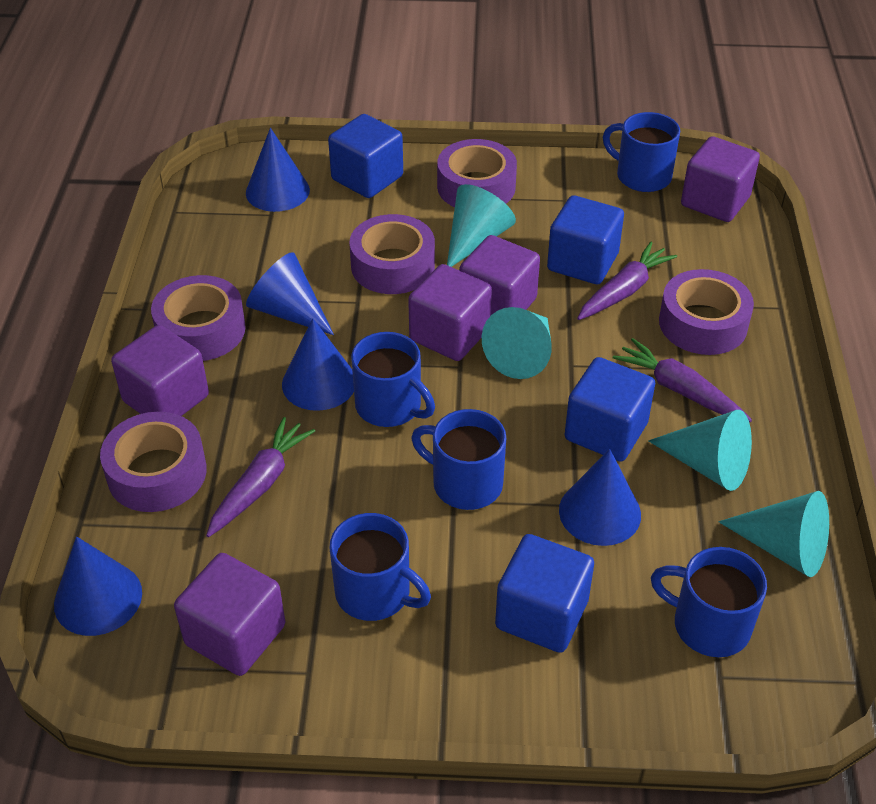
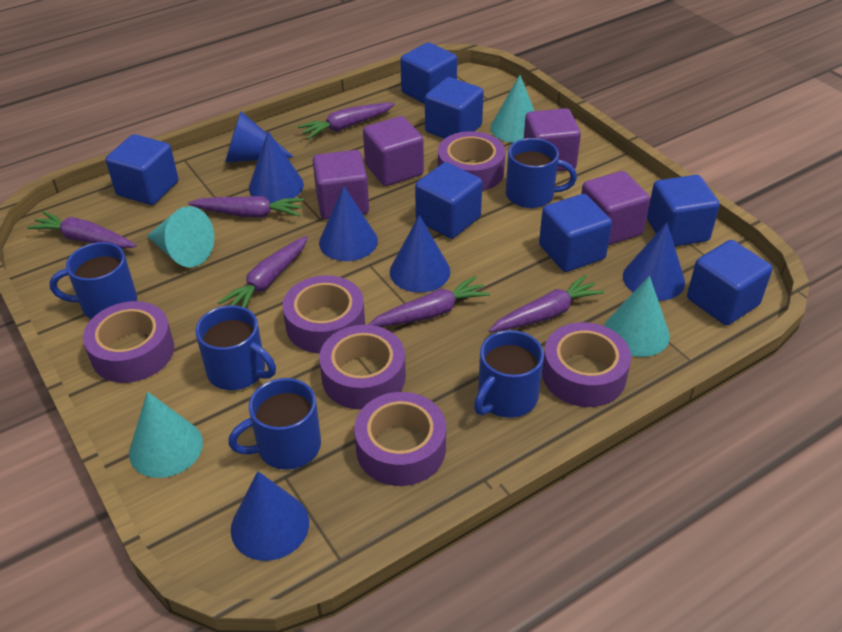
blue cone: [54,536,142,636] [246,128,310,212] [246,252,334,335] [282,318,354,411] [559,449,641,546] = 5 -> [225,111,294,163] [231,471,309,561] [249,131,304,203] [319,186,378,261] [390,215,450,293] [623,223,685,301] = 6
blue cube: [328,114,403,198] [495,534,594,653] [547,195,624,284] [565,357,655,462] = 4 -> [106,134,178,205] [400,42,457,104] [415,162,482,239] [425,77,484,139] [539,194,612,272] [647,175,720,246] [687,240,773,325] = 7
purple carrot: [206,417,315,537] [577,242,677,320] [613,338,752,422] = 3 -> [27,211,137,249] [188,196,304,218] [218,236,308,308] [297,103,395,139] [368,276,490,327] [489,275,604,332] = 6
purple cube: [111,325,209,416] [174,553,285,676] [408,264,492,361] [459,235,540,315] [681,136,760,222] = 5 -> [312,150,369,219] [363,116,424,186] [524,108,581,171] [581,171,650,245] = 4
purple tape: [100,412,207,512] [151,275,246,361] [350,214,435,294] [437,139,517,207] [659,269,754,355] = 5 -> [83,301,174,383] [283,275,365,354] [319,325,406,410] [354,392,446,486] [438,131,505,191] [542,322,631,407] = 6

